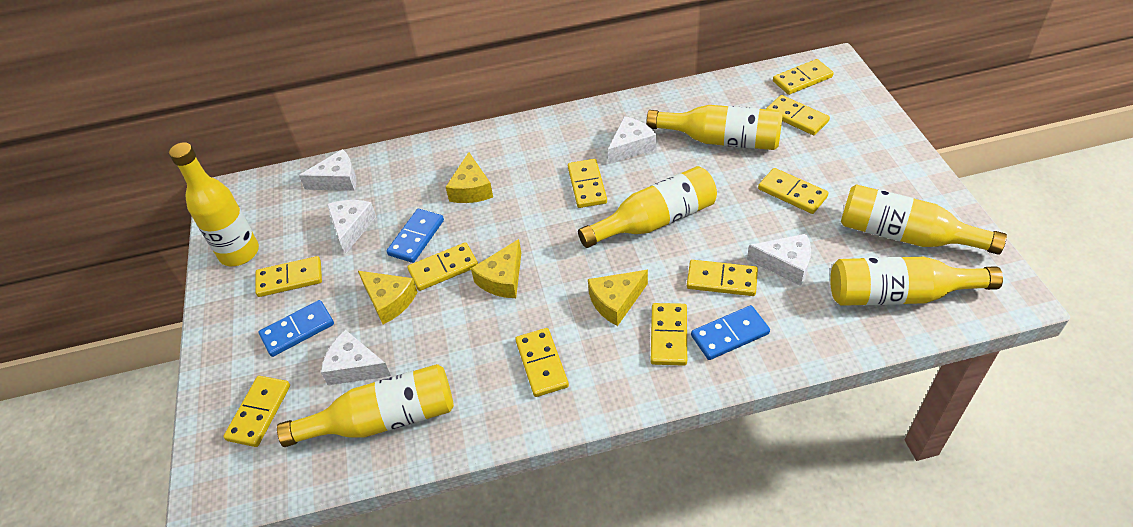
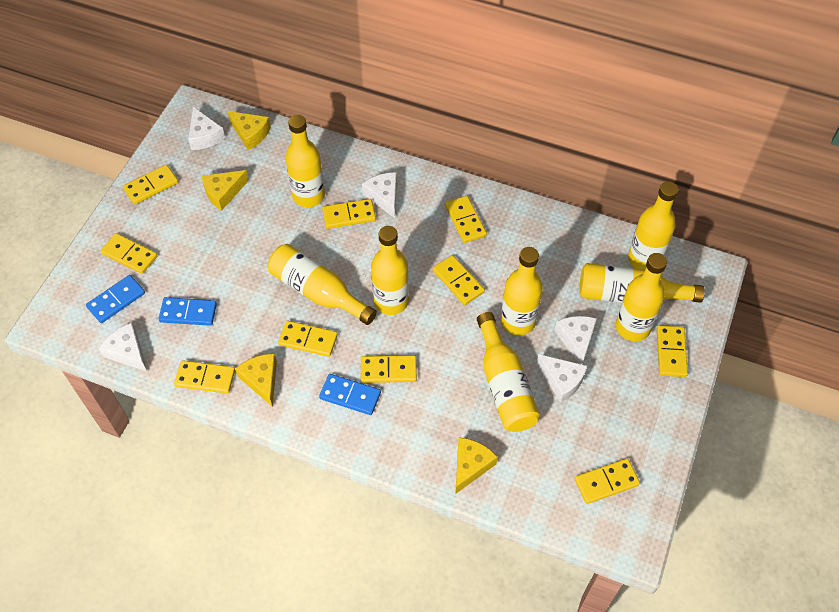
yellow bottle: [169,142,259,266] [277,364,454,447] [578,166,717,248] [646,105,783,150] [830,257,1003,306] [841,184,1007,255] = 6 -> [268,244,377,325] [285,115,325,207] [371,226,409,315] [477,312,540,432] [501,247,543,335] [579,263,705,303] [616,253,667,341] [628,181,678,270] = 8

